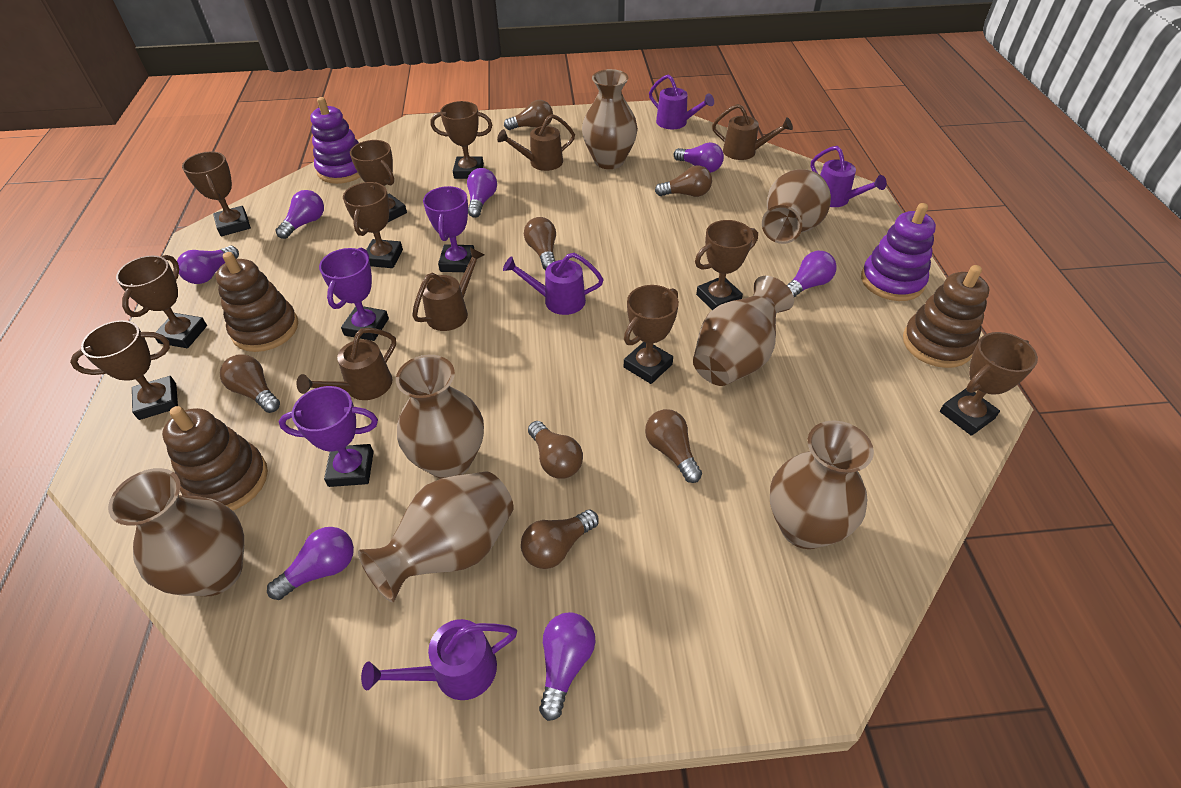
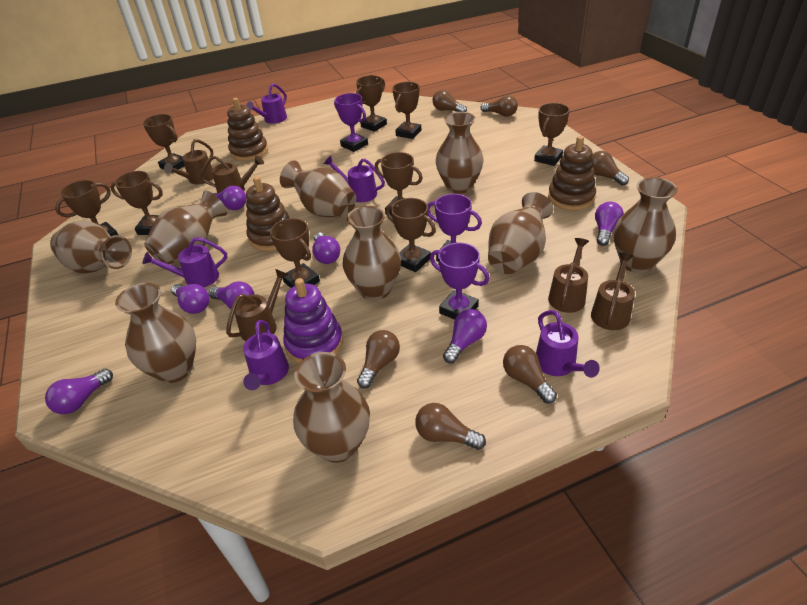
brown light bulb: [220,354,280,413] [504,100,553,130] [521,510,599,569] [524,217,556,270] [528,421,583,479] [645,409,702,483] [655,165,712,197] = 7 -> [357,330,400,389] [415,403,486,450] [432,90,467,112] [481,95,518,117] [503,345,557,403] [591,151,629,185] = 6
brown vase: [108,468,244,596] [358,471,513,602] [396,355,484,479] [582,69,638,169] [693,276,794,386] [762,169,831,244] [770,420,874,549] = 7 -> [50,221,132,273] [115,283,196,383] [144,190,227,264] [280,160,356,218] [293,352,370,463] [343,206,401,300] [436,112,484,194] [488,192,553,274] [614,177,678,273] = 9
brown watering can: [297,328,396,400] [412,248,484,331] [497,114,575,171] [712,104,793,160] = 4 -> [164,139,214,184] [200,156,264,193] [226,269,289,341] [548,238,589,313] [591,252,635,330] = 5
purple stacking toy: [310,97,360,184] [861,203,936,301] = 2 -> [283,278,343,363] = 1
purple watering can: [361,619,517,700] [503,253,603,315] [649,74,714,129] [811,146,887,207] = 4 -> [142,237,227,287] [243,320,289,390] [246,83,287,124] [324,156,385,202] [536,310,600,378] = 5

